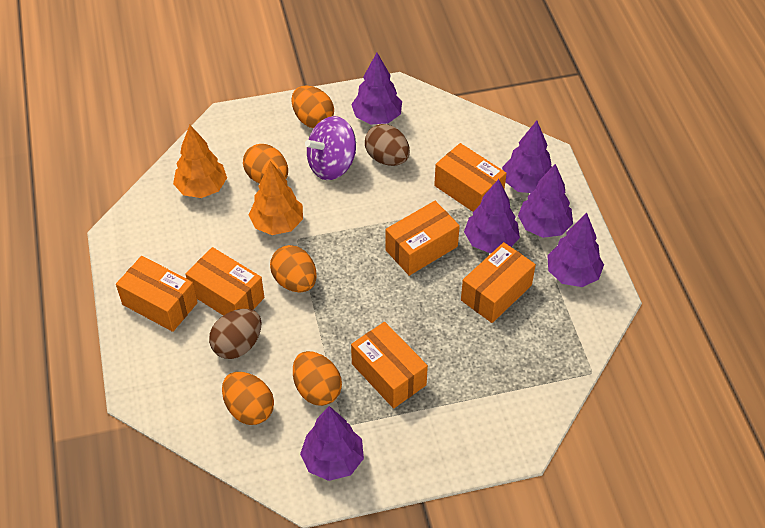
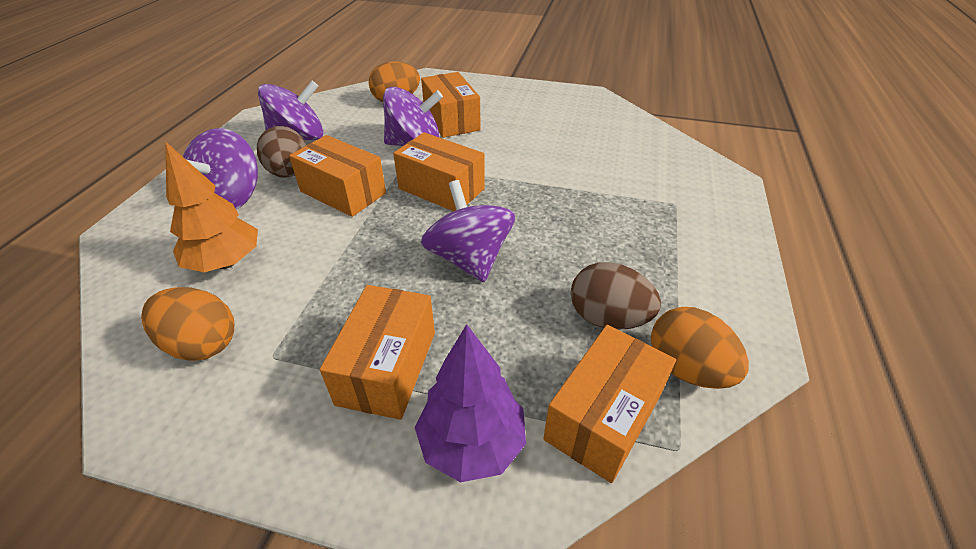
orange box: [116,256,198,332] [185,247,265,316] [351,322,428,409] [385,201,460,276] [434,143,507,212] [461,242,536,323] = 6 -> [289,135,386,217] [320,285,435,420] [393,132,485,211] [421,72,481,138] [543,325,676,483] = 5
orange egg: [222,372,274,425] [243,144,288,184] [270,245,317,293] [292,85,334,128] [293,351,342,406] = 5 -> [141,287,234,361] [369,61,420,102] [651,307,749,389] = 3
orange tree: [173,125,227,198] [249,161,303,235] = 2 -> [165,141,258,272] = 1
purple spinning top: [305,116,356,180] = 1 -> [183,128,258,209] [258,80,324,140] [383,87,443,146] [421,180,515,282] = 4
purple tree: [300,406,364,481] [351,53,402,125] [464,179,520,253] [502,121,552,193] [518,164,573,238] [547,213,604,287] = 6 -> [415,324,526,482] = 1

